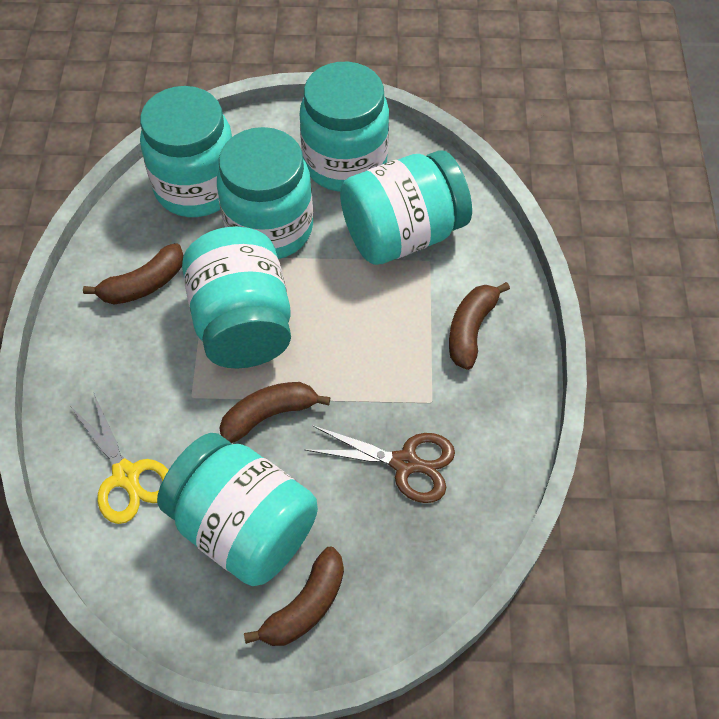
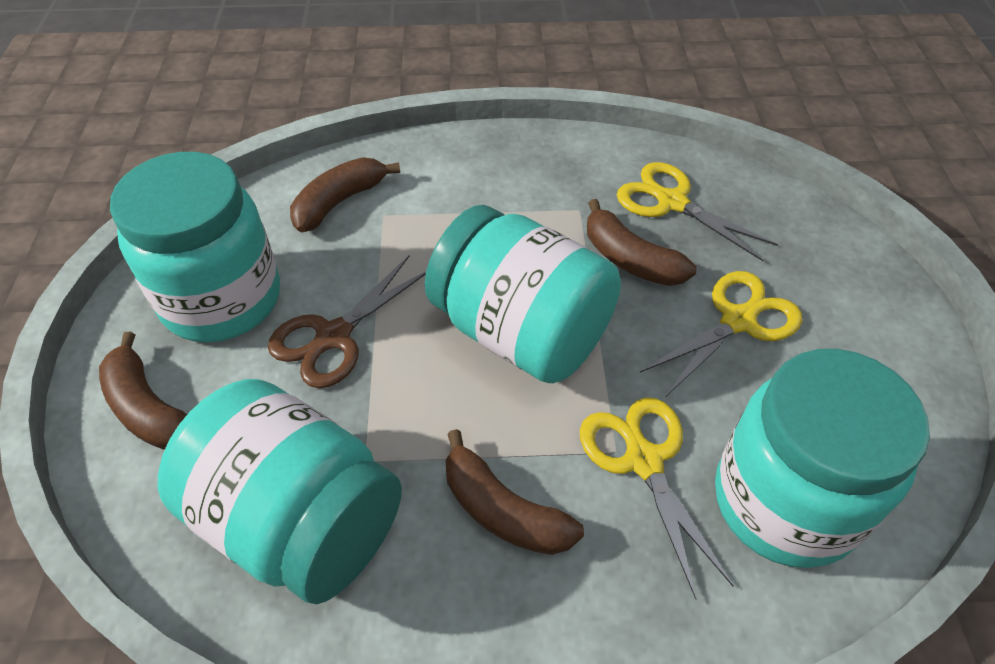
turquoise jar: [140,86,232,217] [157,433,318,586] [182,226,291,368] [217,127,313,259] [300,62,389,192] [340,150,472,265] = 6 -> [110,152,280,342] [158,379,402,604] [425,205,621,383] [715,349,930,568] = 4
yellow scissors: [70,392,168,524] = 1 -> [580,397,734,600] [617,162,779,261] [640,271,802,396] = 3

